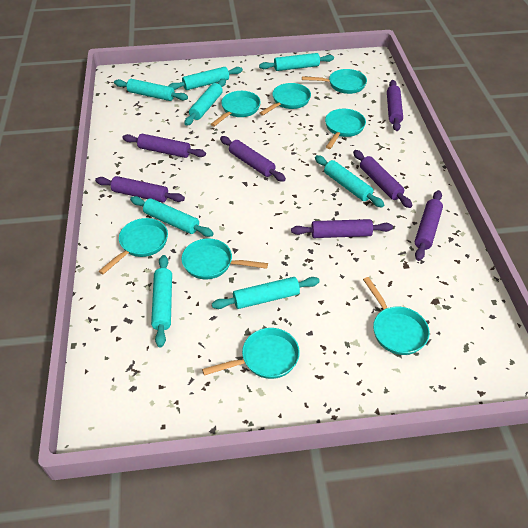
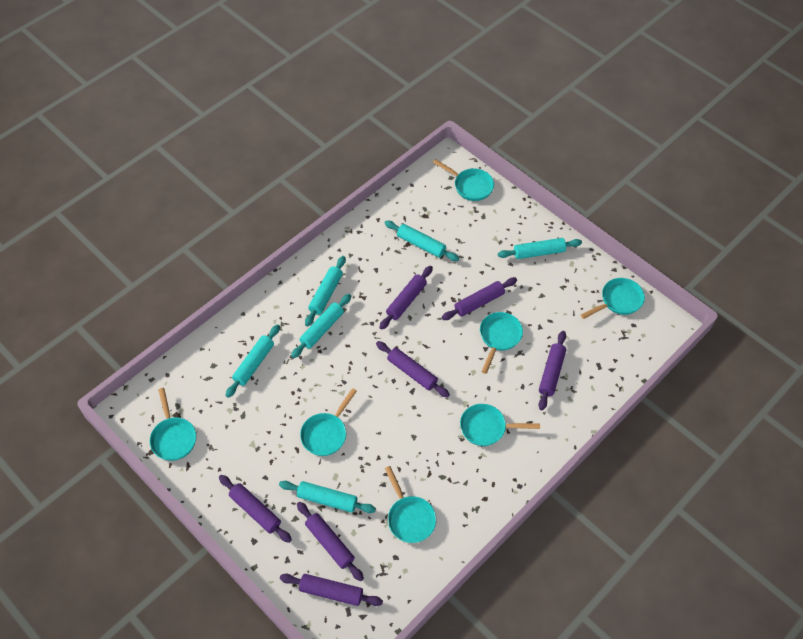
turquoise pan: [99,218,168,274] [181,238,268,279] [202,328,300,379] [211,91,261,126] [260,83,311,116] [302,69,367,94] [325,109,366,149] [363,277,430,355] = 8 -> [150,388,196,461] [300,388,357,456] [385,466,436,543] [433,159,494,201] [460,404,540,446] [480,312,523,374] [581,278,645,319] = 7
turquoise rolling pin: [114,79,188,101] [130,196,214,237] [151,255,172,347] [168,67,243,90] [185,79,226,126] [212,277,320,309] [259,53,334,71] [315,155,384,207] = 8 -> [225,324,280,398] [279,481,376,513] [291,294,351,358] [305,256,346,326] [384,221,459,261] [498,238,582,259] = 6

